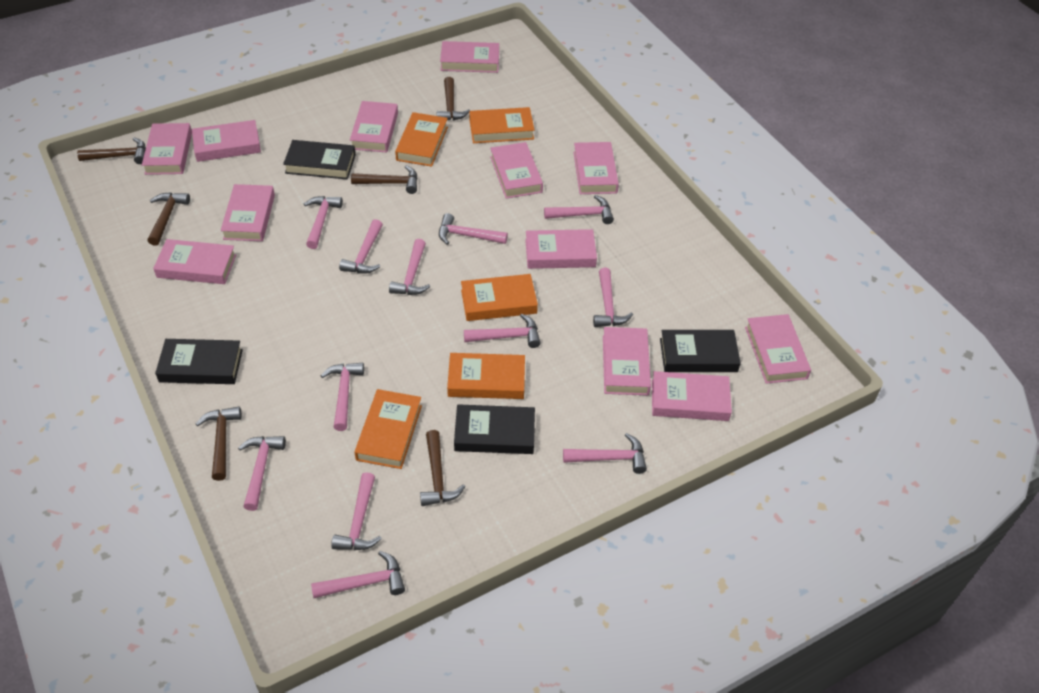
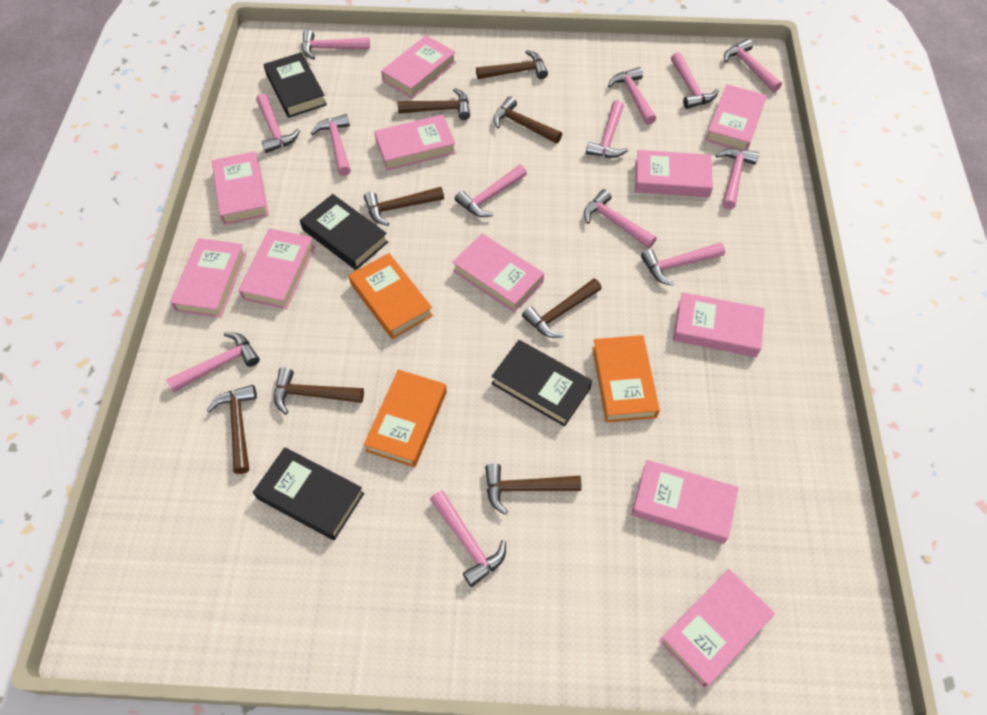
brown hammer: [77,137,146,164] [148,192,190,246] [196,407,242,481] [351,165,418,194] [420,430,465,506] [436,77,470,121] = 6 -> [207,385,257,474] [274,367,364,415] [364,187,444,226] [398,88,470,120] [476,50,548,79] [485,463,581,515] [493,96,562,143] [522,278,602,338] = 8
orange book: [355,389,422,469] [395,112,448,167] [447,353,525,399] [461,274,538,321] [469,107,535,143] = 5 -> [349,253,433,339] [364,369,447,468] [592,335,660,423] = 3
pink book: [142,123,192,175] [153,239,236,284] [192,120,261,162] [221,184,275,241] [350,101,398,152] [440,41,499,73] [490,142,543,199] [525,229,597,269] [573,142,619,194] [603,327,651,395] [652,371,732,421] [745,314,811,384] = 12 -> [170,238,247,318] [212,152,269,225] [238,228,315,309] [374,114,456,171] [381,35,456,99] [452,234,544,313] [632,460,738,544] [635,150,713,197] [659,569,775,688] [673,292,765,357] [705,84,767,151] = 11
pink hammer: [238,436,286,511] [304,196,343,249] [311,551,405,598] [320,363,364,431] [331,472,382,550] [339,219,383,274] [389,239,430,295] [439,213,508,245] [464,313,540,348] [544,195,614,224] [563,433,647,474] [593,268,633,327] = 12 -> [166,332,260,392] [256,93,300,153] [302,30,370,60] [311,114,351,176] [430,490,506,587] [455,165,527,217] [584,189,657,248] [586,100,628,158] [608,67,656,125] [641,242,725,286] [671,52,719,109] [716,148,759,209] [724,39,782,92] = 13

